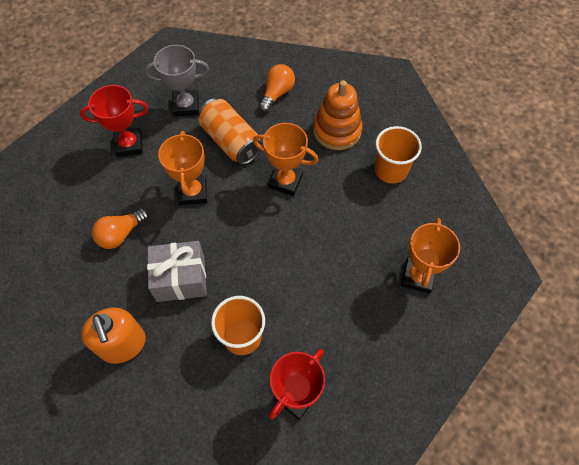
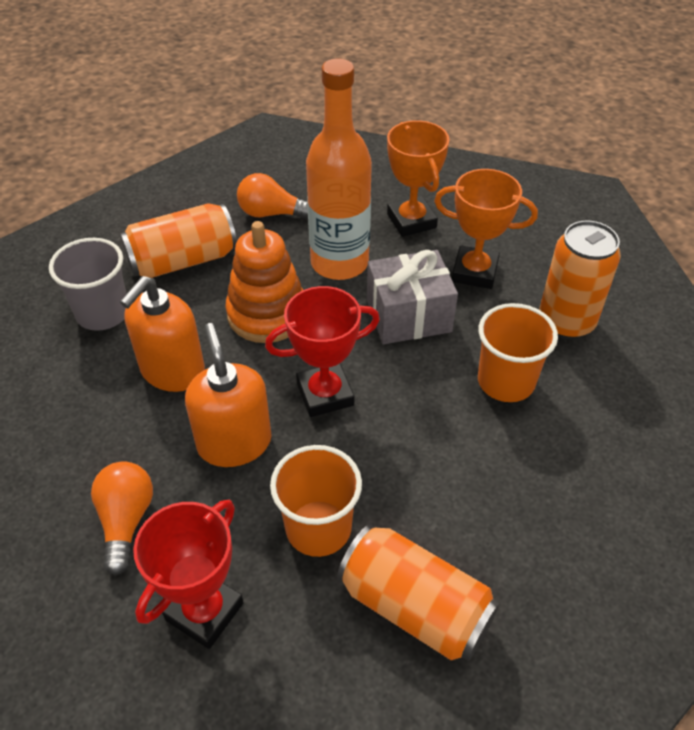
grey cup: none = 0 -> [49,238,127,331] = 1
grey trophy: [144,45,209,117] = 1 -> none = 0
orange bottle: none = 0 -> [306,59,372,280] = 1
orange can: [198,98,262,165] = 1 -> [120,203,237,278] [337,524,500,661] [539,221,621,339] = 3
orange soap dispenser: [81,307,146,364] = 1 -> [120,276,205,392] [185,323,272,467] = 2
orange trophy: [158,131,207,205] [253,123,318,196] [401,218,460,294] = 3 -> [387,120,450,237] [434,169,538,289] = 2

